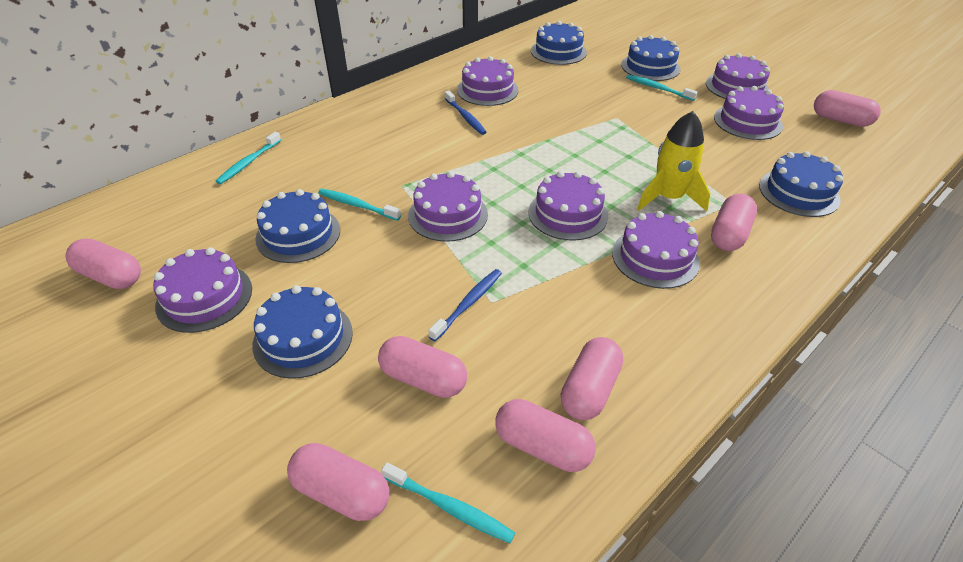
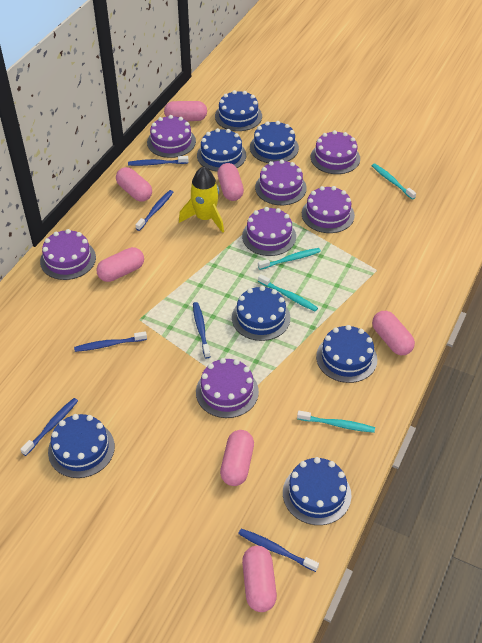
blue cake: [252,285,353,379] [255,189,340,263] [531,21,587,65] [621,35,680,81] [759,151,843,217] = 5 -> [48,414,115,478] [197,128,246,172] [215,90,262,131] [232,286,290,341] [250,121,299,163] [283,457,351,525] [316,325,377,383] = 7
blue toothbrush: [428,269,502,341] [445,91,487,135] = 2 -> [20,398,78,456] [74,331,147,352] [128,156,189,166] [135,190,173,231] [193,302,210,358] [238,529,319,572] = 6

